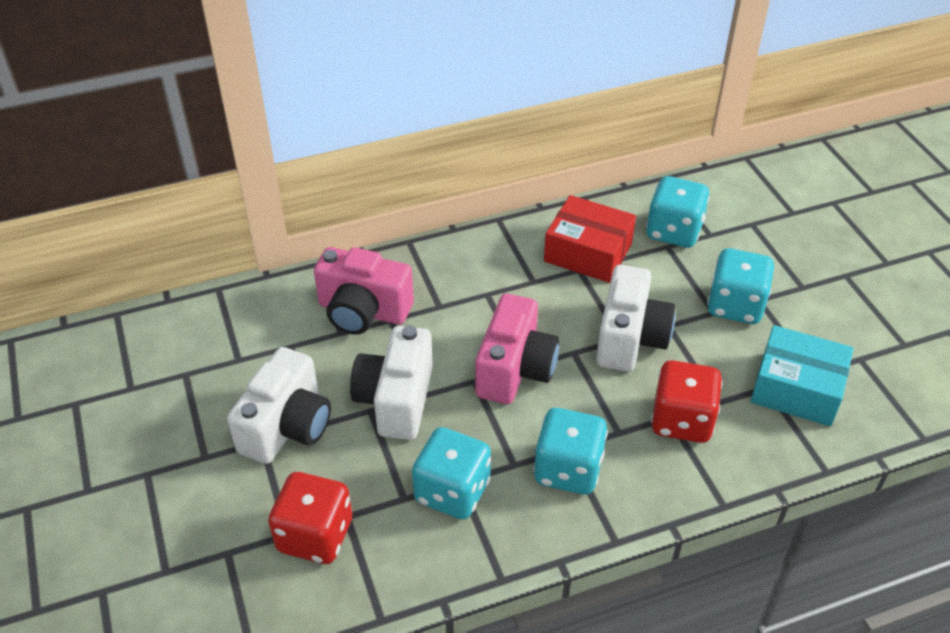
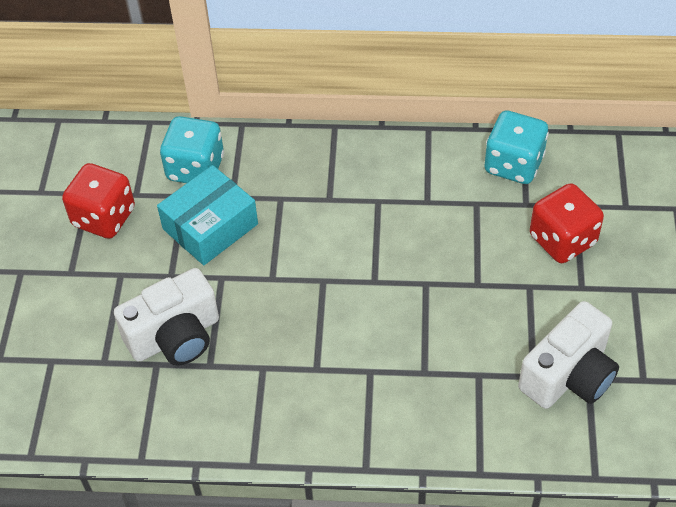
pink camera: [314,247,414,334] [475,294,560,404] = 2 -> none = 0
red box: [544,195,636,283] = 1 -> none = 0
turquoise dice: [412,427,491,519] [533,408,608,495] [646,176,710,248] [707,248,774,324] = 4 -> [160,116,224,183] [485,110,549,184] = 2
white camera: [227,347,331,464] [350,326,433,440] [596,265,675,372] = 3 -> [114,268,219,366] [518,301,619,409] = 2

